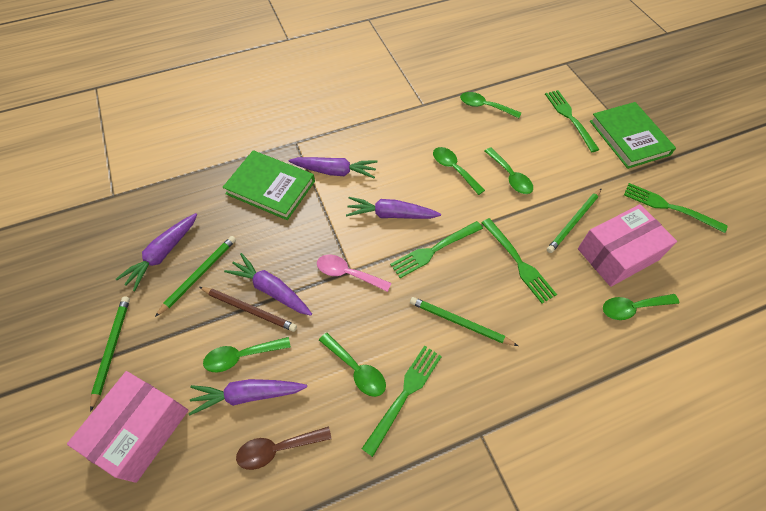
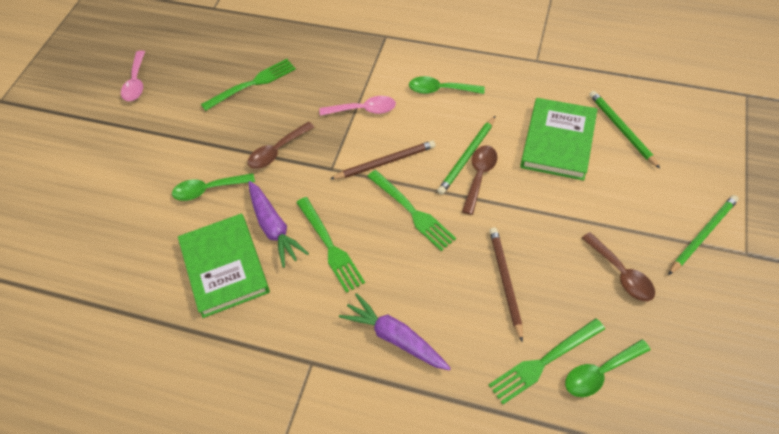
brown pencil: [199,287,297,332] = 1 -> [330,141,436,179] [490,227,523,342] = 2
brown spoon: [236,427,332,470] = 1 -> [248,121,314,169] [462,145,497,215] [582,232,655,301] = 3
green fork: [362,345,442,457] [390,221,483,278] [481,218,557,303] [545,90,600,152] [624,183,728,233] = 5 -> [201,59,296,111] [296,197,365,293] [367,170,456,251] [488,318,605,404] = 4
green pencil: [90,296,130,412] [155,236,236,317] [410,297,518,346] [547,188,602,253] = 4 -> [437,116,495,195] [589,91,660,169] [668,195,739,275] = 3
green spoon: [203,337,291,372] [319,333,386,397] [433,147,485,195] [460,92,521,118] [485,147,533,194] [603,294,679,320] = 6 -> [172,173,255,201] [409,76,485,94] [565,339,651,397] = 3
pink box: [67,371,188,483] [578,204,677,287] = 2 -> none = 0
pink spoon: [317,255,391,292] = 1 -> [121,50,145,101] [320,96,396,116] = 2
purple carrot: [116,213,197,291] [189,379,307,415] [224,253,312,316] [289,157,377,178] [346,197,441,219] = 5 -> [248,181,309,268] [339,293,451,371] = 2

